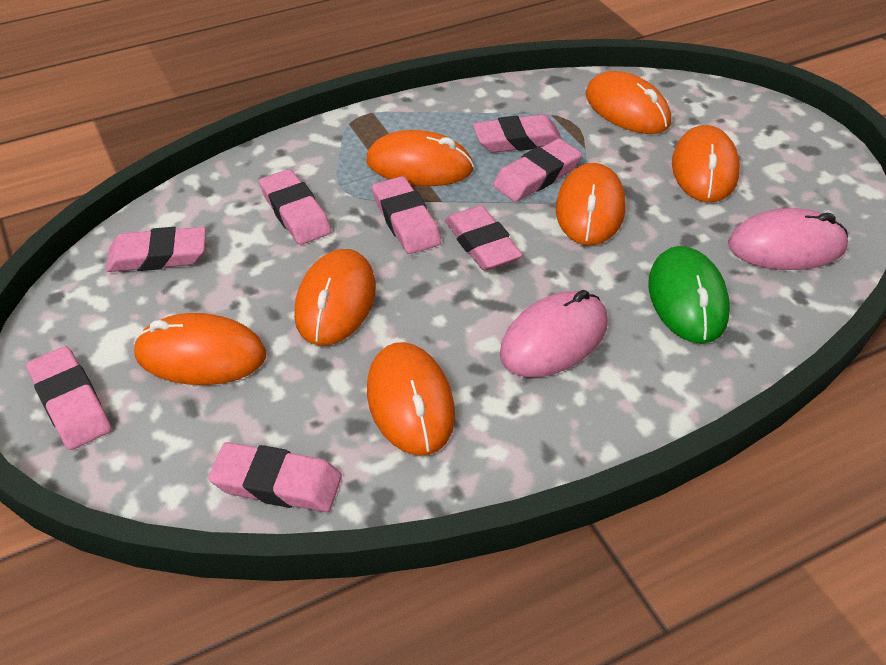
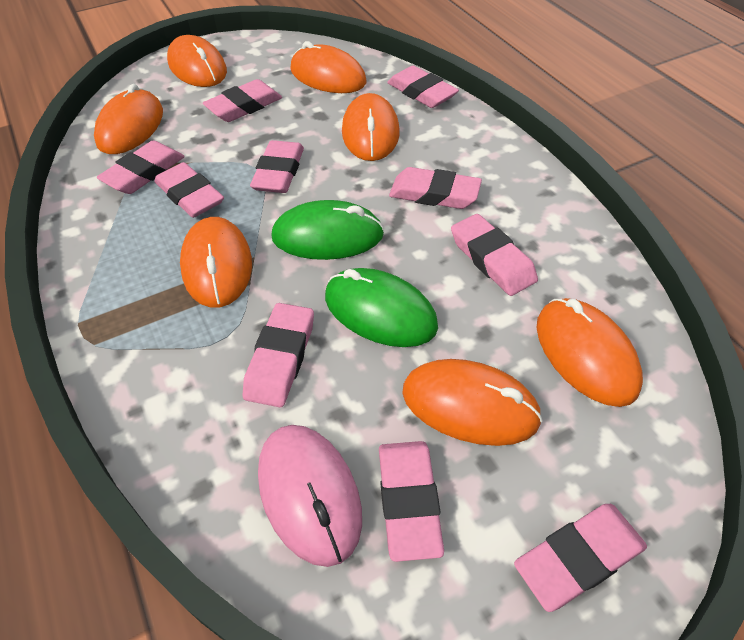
green mouse: [648,246,730,344] = 1 -> [271,200,384,260] [325,268,438,347] = 2
pink eraser: [26,346,111,450] [106,227,206,272] [208,442,342,512] [259,169,332,245] [372,176,441,254] [445,205,523,271] [473,114,563,153] [493,139,582,202] = 8 -> [97,140,185,194] [155,162,224,218] [203,79,282,122] [243,303,314,407] [250,140,304,193] [379,441,444,562] [387,66,459,108] [389,167,482,209] [451,214,538,296] [514,504,647,612] = 10
pink mouse: [500,290,608,377] [728,208,848,270] = 2 -> [258,425,362,567] = 1

